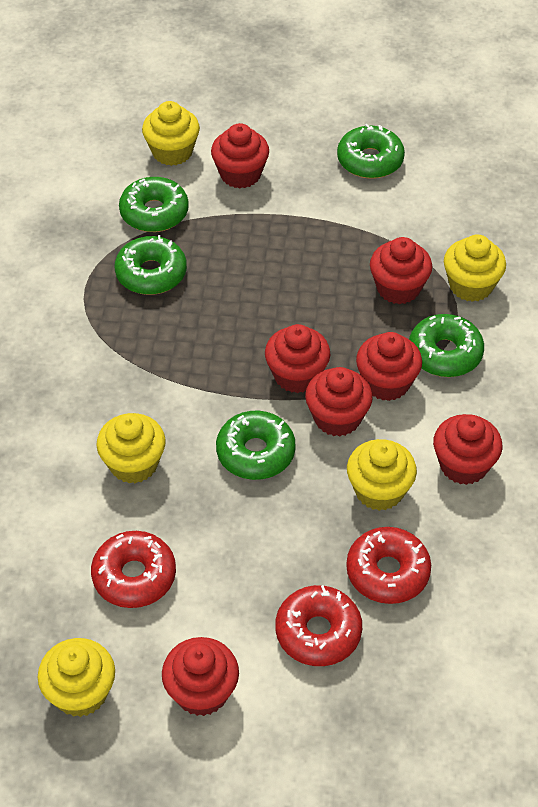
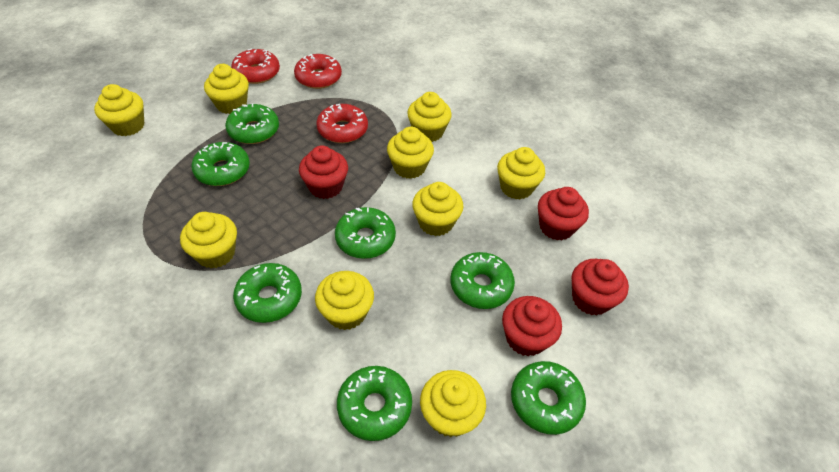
green donut: [115,235,187,295] [119,177,189,232] [216,411,296,480] [337,124,405,179] [409,314,484,377] = 5 -> [191,142,250,186] [225,103,279,144] [233,263,302,323] [335,207,396,259] [337,366,412,441] [451,252,515,309] [511,361,586,435] = 7
red cupcake: [162,637,239,716] [211,123,269,188] [265,324,330,393] [305,367,373,437] [356,332,422,401] [370,237,432,304] [433,414,502,485] = 7 -> [299,145,348,199] [502,296,562,356] [538,187,589,240] [572,259,629,316] = 4
yellow cupcake: [38,638,115,717] [96,413,166,483] [142,101,200,166] [347,439,417,511] [444,235,506,302] = 5 -> [94,84,144,136] [180,212,237,268] [204,64,249,114] [315,271,374,330] [387,127,434,179] [407,92,452,142] [412,182,463,236] [420,370,486,437] [497,147,545,200] = 9

